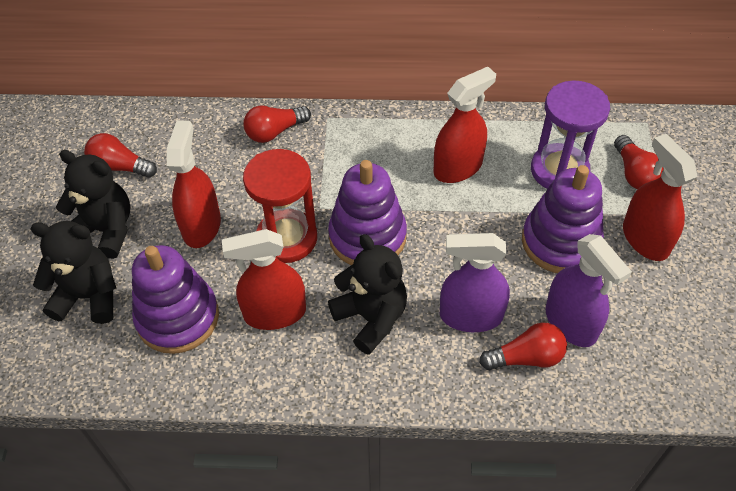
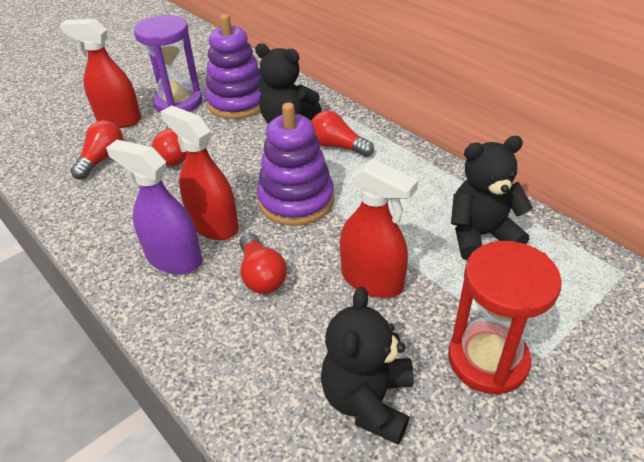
purple spray bottle: [440,233,510,332] [545,234,632,347] = 2 -> [106,140,202,274] = 1
purple stacking toy: [132,245,219,354] [328,160,407,265] [522,165,604,273] = 3 -> [205,14,262,119] [257,102,334,226] = 2
red spray bottle: [167,120,221,248] [222,229,306,330] [433,67,496,183] [623,134,697,261] = 4 -> [60,19,141,128] [160,105,239,240] [340,159,418,298] = 3

